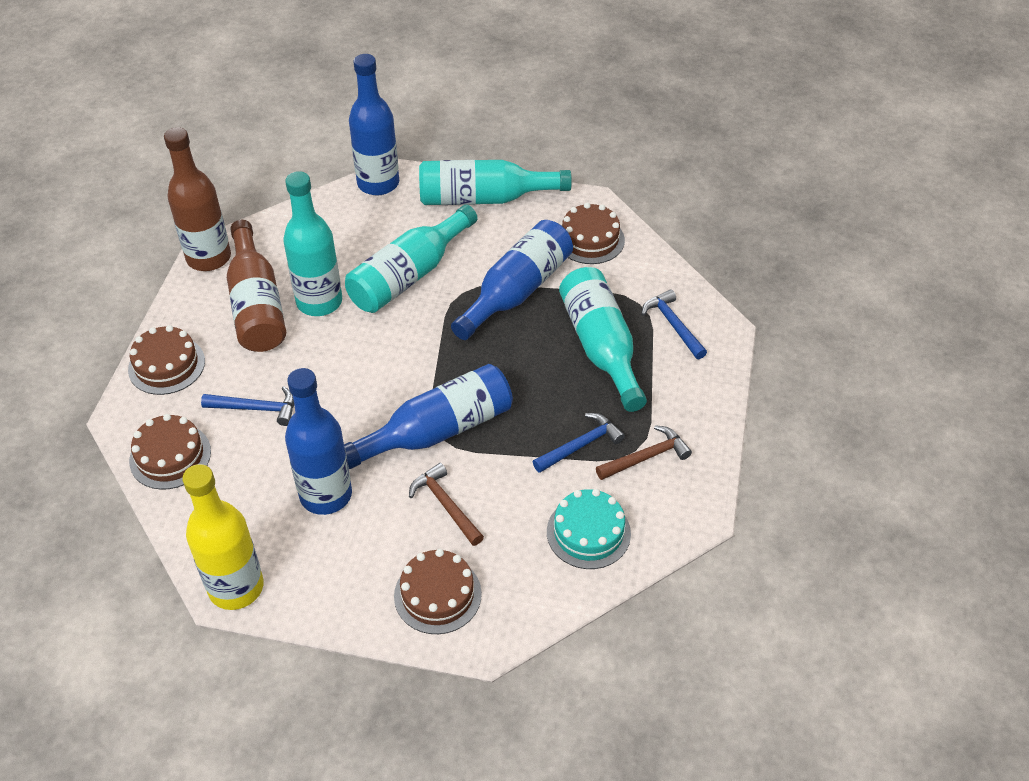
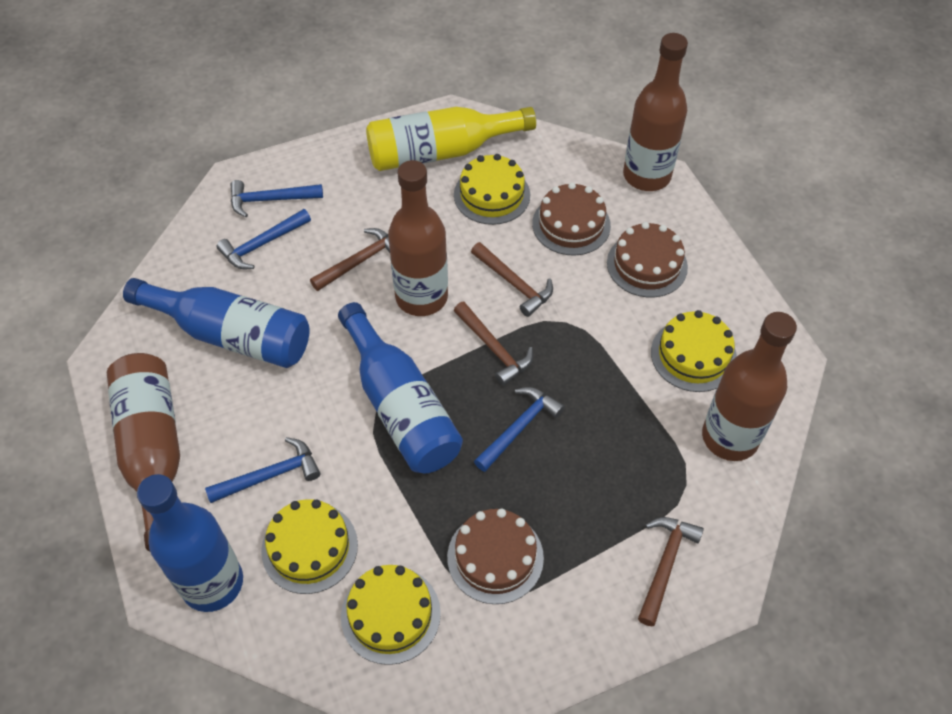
blue bottle: [285,368,352,515] [344,364,513,469] [349,54,399,195] [451,220,573,340] = 4 -> [123,278,310,368] [137,474,243,612] [338,302,463,473] = 3
blue hammer: [201,386,294,426] [533,413,625,473] [642,289,707,359] = 3 -> [205,437,320,503] [216,209,311,269] [230,180,323,217] [474,387,565,472] = 4
brown bottle: [164,127,231,271] [227,220,286,352] = 2 -> [106,353,180,551] [388,160,448,316] [623,33,688,191] [702,312,797,461] = 4
brown cake: [128,325,205,395] [129,414,211,490] [394,549,482,634] [561,203,625,264] = 4 -> [447,509,544,604] [532,182,611,256] [607,222,688,297] = 3
brown hammer: [409,463,484,546] [596,425,692,480] = 2 -> [310,228,390,291] [454,302,533,386] [471,242,553,317] [638,517,704,627] = 4
turquoise bottle: [283,171,342,316] [345,205,478,313] [419,160,572,205] [559,267,647,412] = 4 -> none = 0
turquoise cake: [547,489,631,569] = 1 -> none = 0
yellow cake: none = 0 -> [261,499,358,594] [341,565,441,665] [454,154,530,225] [651,310,737,392] = 4

